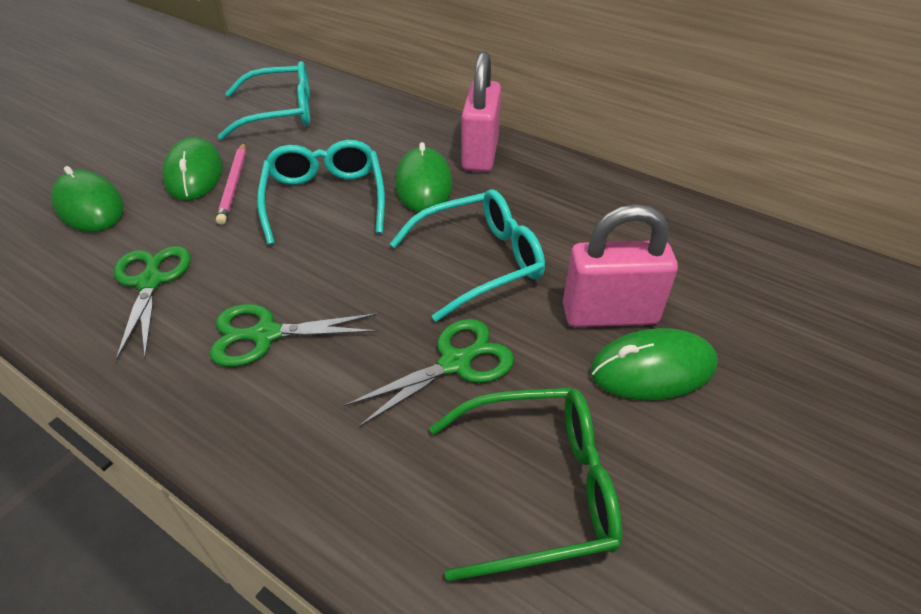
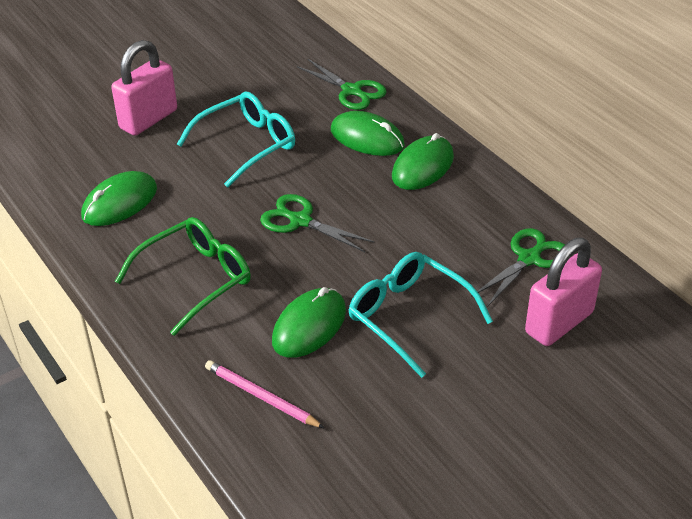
turquoise glasses: [218,61,310,140] [257,140,385,245] [390,189,545,322] = 3 -> [177,92,295,188] [349,252,493,378] = 2

